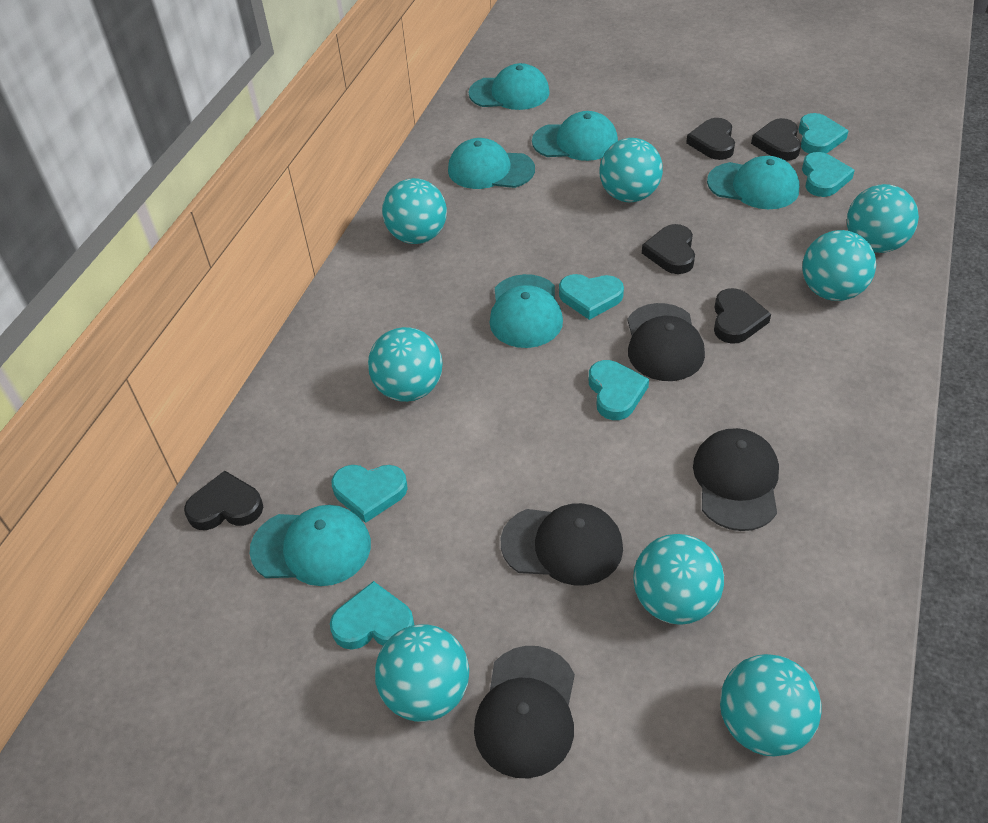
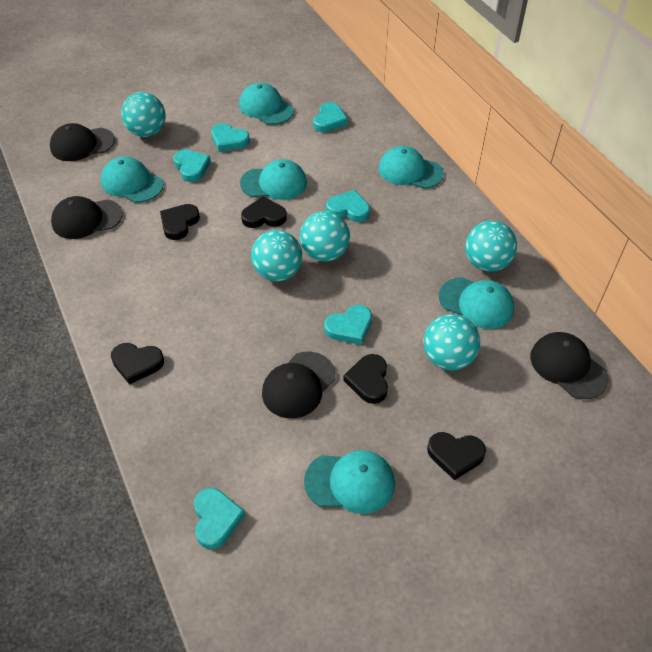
turquoise ball: [368,327,443,402] [375,624,469,722] [382,178,447,244] [599,138,663,202] [633,534,724,625] [720,654,822,756] [802,230,876,301] [847,184,919,253] = 8 -> [121,92,166,137] [251,230,302,281] [300,211,350,262] [424,314,480,370] [465,221,517,272] = 5

